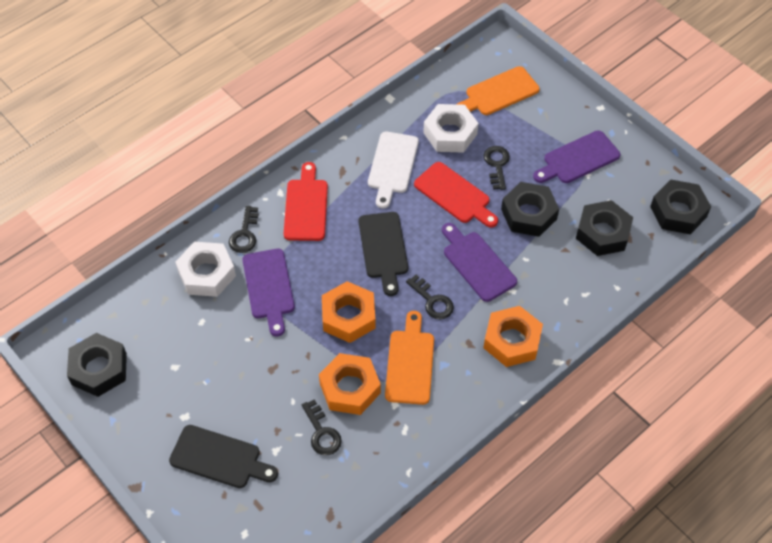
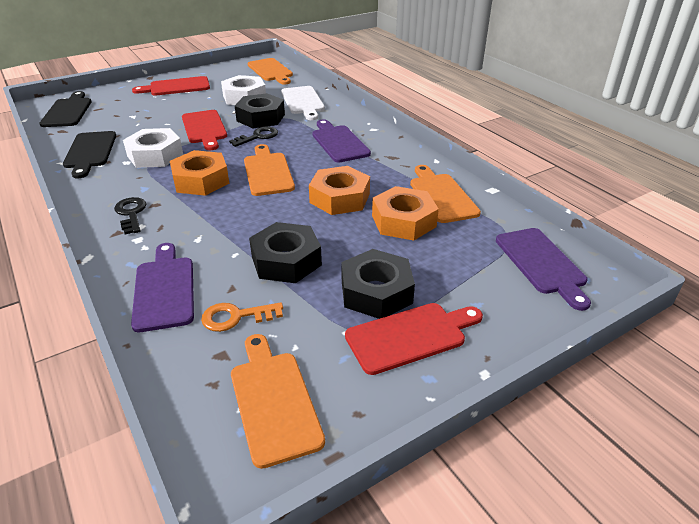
black key: [229,206,259,253] [302,399,342,455] [406,275,454,319] [483,146,510,190] = 4 -> [114,197,146,234] [229,126,278,147] = 2
black nut: [67,333,127,397] [501,182,559,237] [576,200,633,256] [650,179,711,234] = 4 -> [235,93,285,128] [249,222,322,283] [341,249,415,319] = 3
orange cutting board: [385,311,434,405] [457,66,540,115] = 2 -> [231,334,325,469] [244,144,295,196] [247,58,293,85] [410,165,481,223] = 4
orange key: none = 0 -> [201,302,283,332] = 1
red cutting board: [284,162,328,241] [414,162,498,228] = 2 -> [132,76,210,96] [182,110,227,150] [345,303,483,375] = 3

